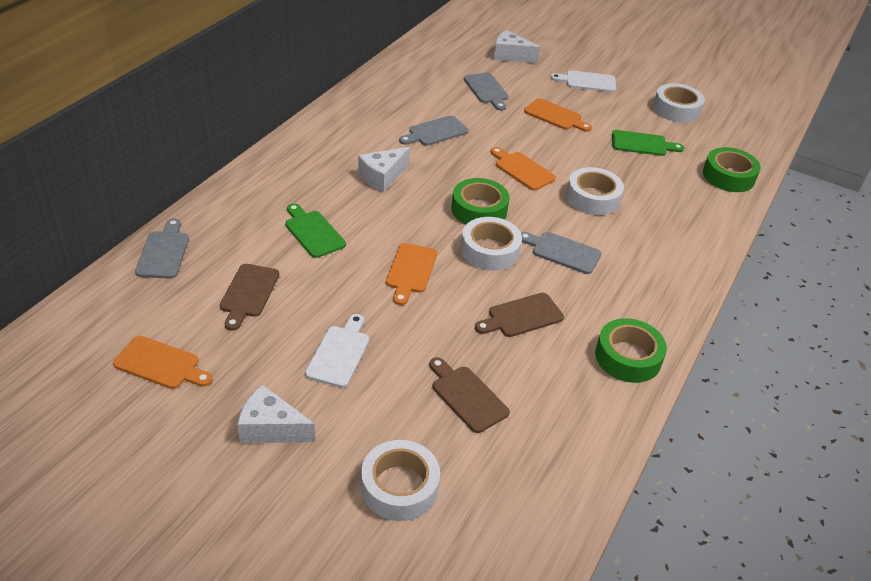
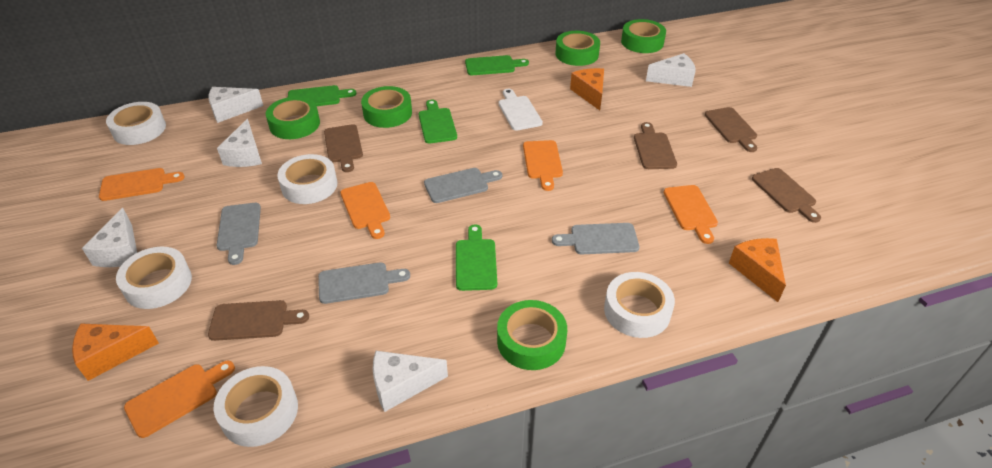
brown cutting board: [220,264,279,331] [429,357,510,433] [475,293,564,337] = 3 -> [208,300,309,341] [324,124,363,172] [634,122,677,169] [705,107,757,152] [752,168,821,223] = 5
green cutting board: [286,203,346,258] [612,130,684,156] = 2 -> [288,85,357,106] [419,100,457,143] [456,224,497,291] [465,55,529,75] = 4
green tape: [451,178,510,224] [595,318,667,383] [703,147,761,192] = 3 -> [266,97,320,139] [361,86,412,128] [497,300,567,370] [556,31,600,66] [621,19,666,53] = 5
orange cheese: none = 0 -> [72,323,159,381] [570,68,604,110] [729,238,786,302] = 3
orange cutting board: [113,336,212,389] [386,243,437,305] [491,147,556,191] [524,98,592,132] = 4 -> [99,168,184,201] [124,360,235,438] [340,182,390,239] [523,140,563,191] [663,185,718,244] = 5
white cheese: [237,384,315,443] [358,147,410,192] [494,30,540,63] = 3 -> [82,208,137,267] [208,87,263,123] [217,119,262,167] [373,351,448,412] [646,53,696,87] = 5
white cutting board: [305,314,369,388] [550,70,616,92] = 2 -> [498,89,543,131] = 1
white tape: [361,440,440,521] [461,217,522,271] [566,167,624,215] [653,83,705,122] = 4 -> [106,102,166,145] [116,247,192,309] [214,366,298,447] [277,154,337,204] [604,272,675,338] = 5

